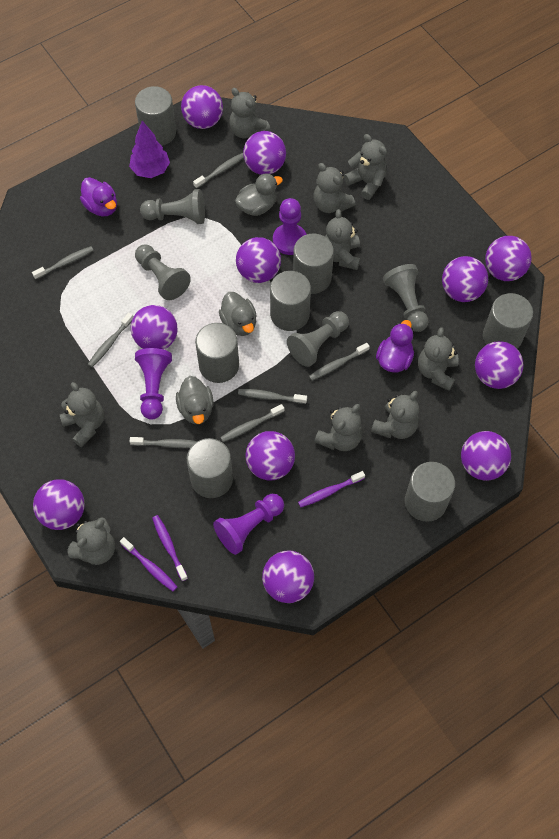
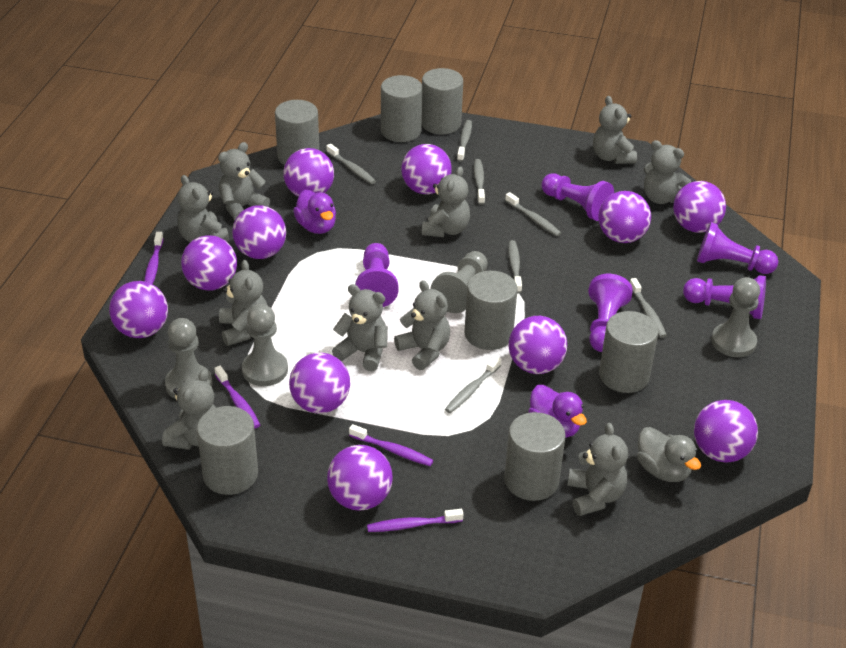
grey duck: [176,376,213,424] [219,292,257,336] [235,173,283,216] = 3 -> [637,427,701,482] = 1
grey teddy bear: [60,382,104,447] [67,517,115,565] [229,88,271,138] [314,163,355,213] [314,404,362,451] [325,209,360,270] [344,134,387,200] [371,391,419,439] [418,327,459,391] = 9 -> [162,369,216,450] [177,175,229,242] [218,142,270,220] [219,260,268,346] [332,284,388,371] [394,280,450,370] [422,166,470,237] [567,423,628,516] [593,96,637,164] [644,140,691,204] = 10
purple pawn: [135,348,172,420] [213,494,284,555] [273,198,306,255] = 3 -> [355,243,399,307] [541,173,614,221] [588,274,633,352] [683,275,766,319] [697,222,778,274] = 5
purple toothbrush: [120,537,177,591] [152,515,188,581] [298,471,365,507] = 3 -> [144,232,163,284] [214,366,260,428] [349,424,434,466] [367,509,463,532] = 4
purple tree: [129,121,170,178] = 1 -> none = 0

